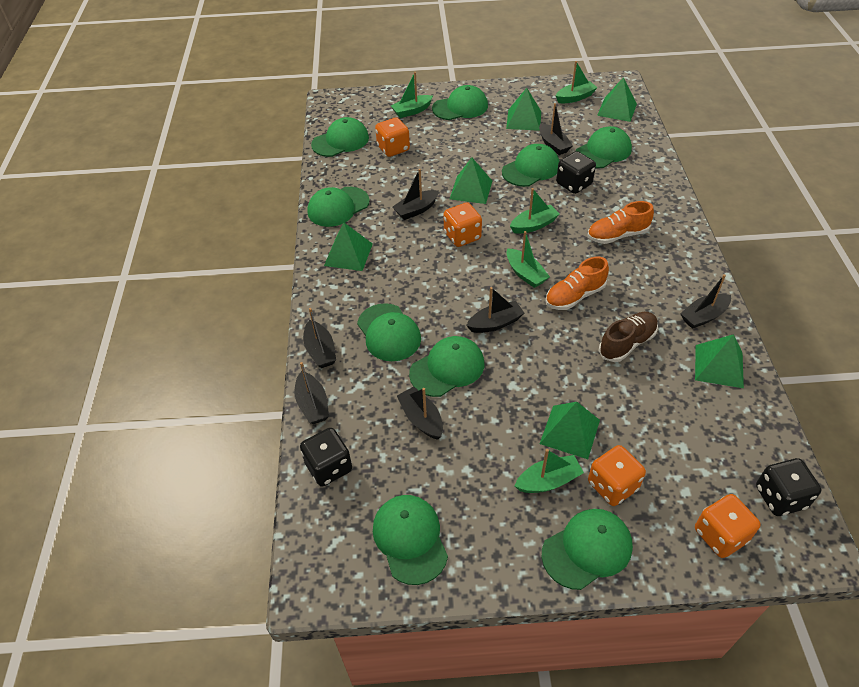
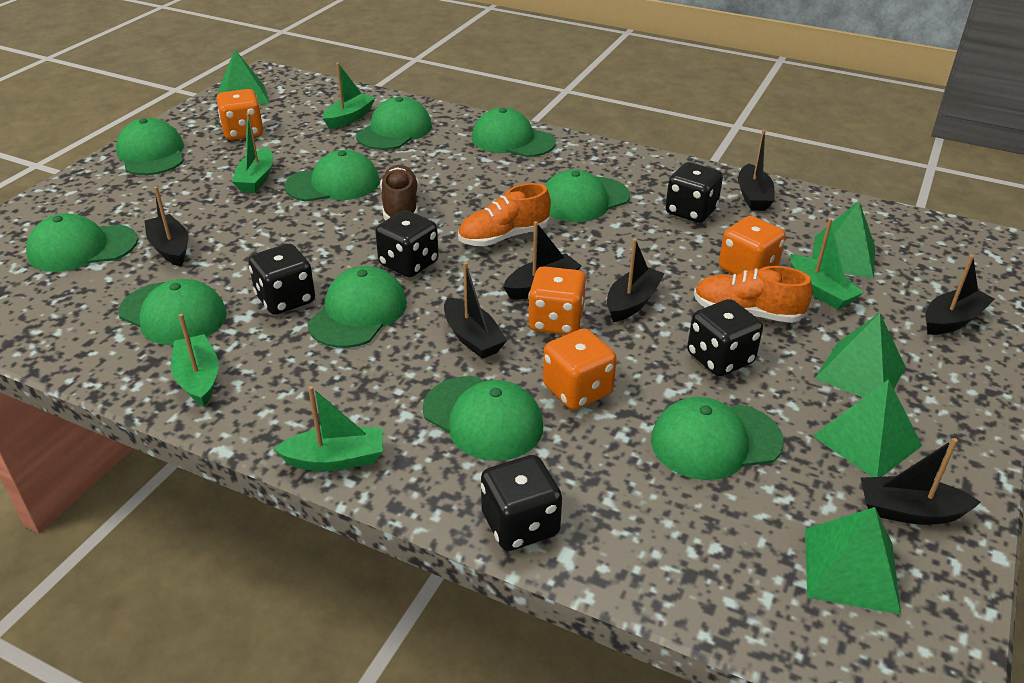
black dice: [300,428,352,487] [556,151,596,194] [756,458,822,516] = 3 -> [249,244,315,315] [375,210,439,277] [481,455,562,551] [665,162,723,223] [687,299,763,376] = 5
green cap: [307,187,370,227] [311,117,369,157] [357,303,421,361] [373,495,448,585] [409,336,484,397] [432,85,488,120] [502,144,559,187] [542,509,633,590] [576,126,632,168] = 9 -> [26,213,138,272] [116,118,184,175] [118,279,227,345] [285,150,380,202] [308,266,407,348] [356,97,432,150] [423,376,543,461] [472,107,556,157] [545,169,630,222] [651,397,784,480] = 10
green pyramid: [324,222,373,271] [450,157,492,204] [506,88,541,131] [540,402,600,459] [597,77,637,122] [695,334,744,388] = 6 -> [218,49,270,105] [805,507,901,615] [812,201,875,279] [813,379,922,477] [814,313,906,398] = 5

